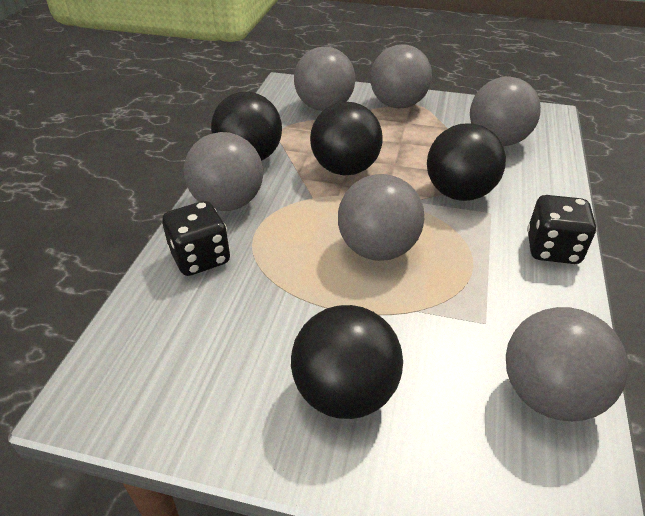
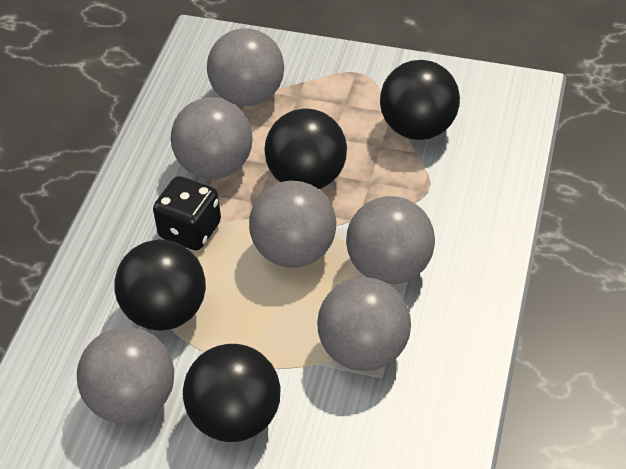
black dice: [162,201,230,276] [527,195,596,264] = 2 -> [153,176,221,250] = 1

